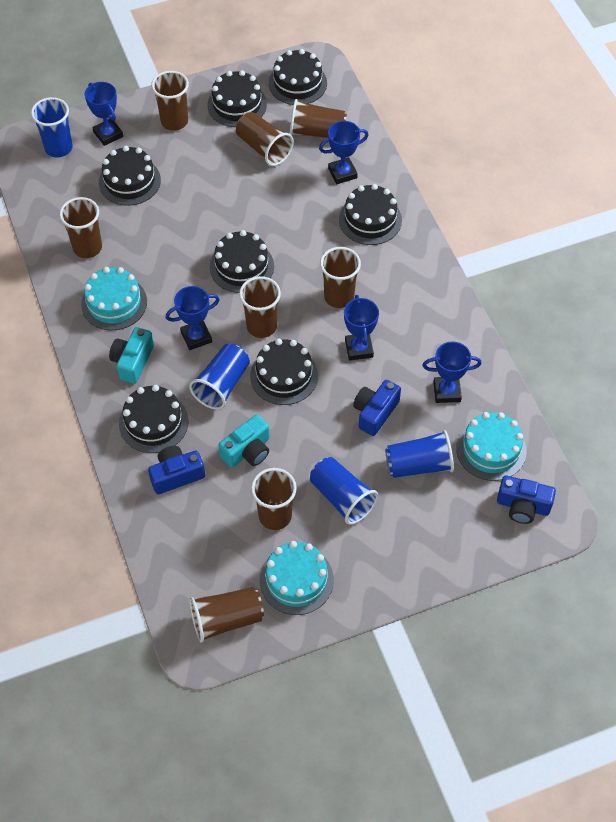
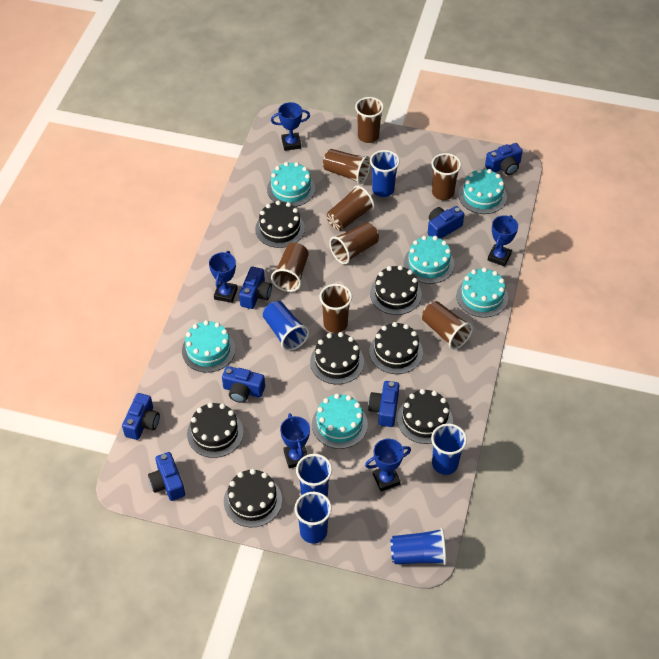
blue camera: [148,446,205,494] [353,380,401,436] [497,476,556,524] = 3 -> [122,393,160,440] [148,452,185,501] [222,366,265,403] [239,267,272,309] [368,381,399,427] [428,206,464,239] [485,143,523,175] = 7
blue cup: [31,97,73,157] [189,344,250,410] [310,457,378,525] [385,430,454,478] = 4 -> [263,301,309,351] [294,492,332,544] [296,454,332,497] [370,150,400,197] [390,528,446,565] [431,424,467,475] = 6
turquoise cake: [81,267,147,330] [260,541,334,615] [456,412,527,481] = 3 -> [182,320,235,373] [267,162,315,207] [312,394,368,449] [404,236,454,284] [456,268,508,318] [458,169,507,214] = 6
turquoise camera: [109,327,154,384] [218,415,269,468] = 2 -> none = 0

